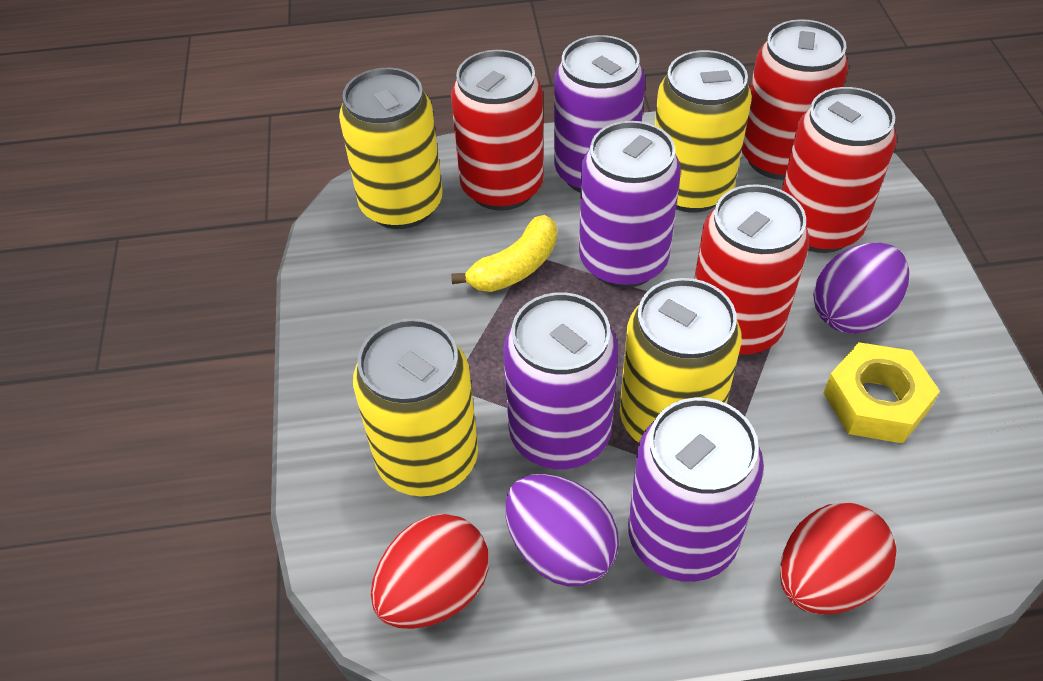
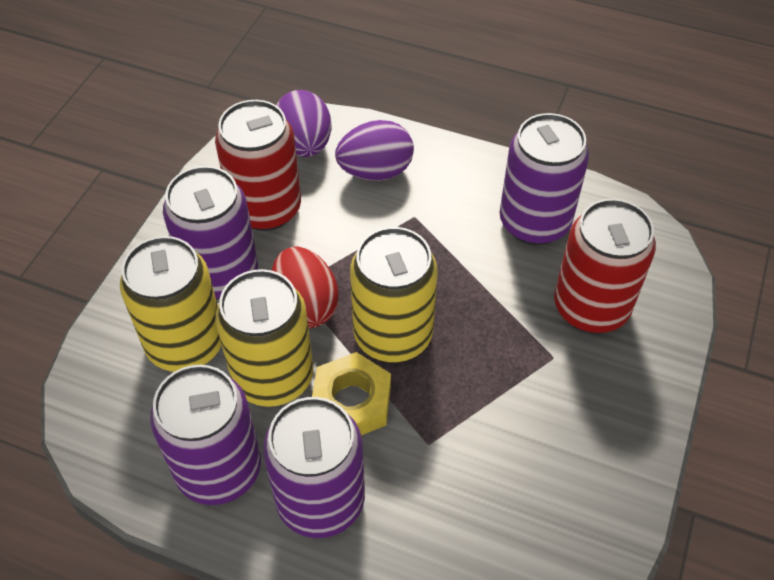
red can: [451,50,544,211] [694,184,810,357] [742,19,849,180] [782,87,897,253] = 4 -> [215,100,301,231] [554,199,656,333] = 2
red egg: [371,514,489,629] [780,502,897,614] = 2 -> [271,247,339,329] = 1
yellow banana: [451,215,557,292] = 1 -> none = 0
yellow can: [339,68,443,229] [353,318,478,496] [620,278,742,443] [655,50,752,213] = 4 -> [120,236,222,372] [215,269,313,407] [350,227,438,362] = 3

